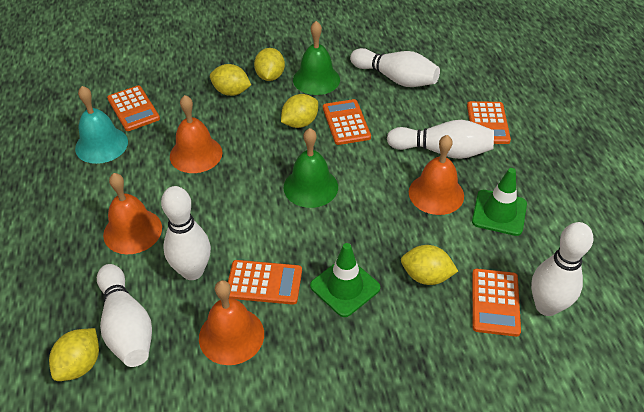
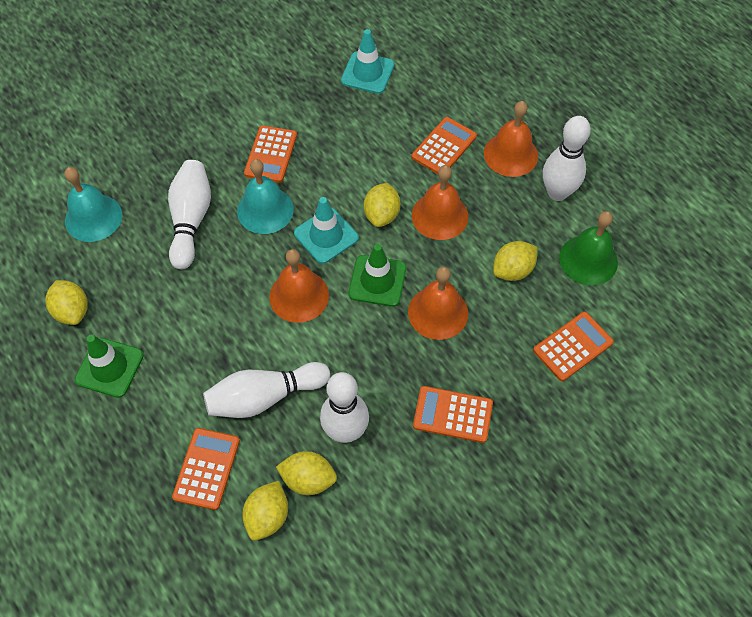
green bell: [283,128,338,208] [293,21,340,95] = 2 -> [559,211,618,286] = 1
turquoise bell: [75,86,128,164] = 1 -> [64,167,122,242] [237,159,294,234] = 2
turquoise traffic cone: none = 0 -> [294,197,359,264] [341,29,394,94] = 2
white bowling pin: [97,264,152,367] [161,186,211,280] [350,48,440,87] [387,120,494,159] [531,222,593,316] = 5 -> [168,160,211,269] [203,362,330,418] [320,372,369,443] [543,116,591,201] = 4

